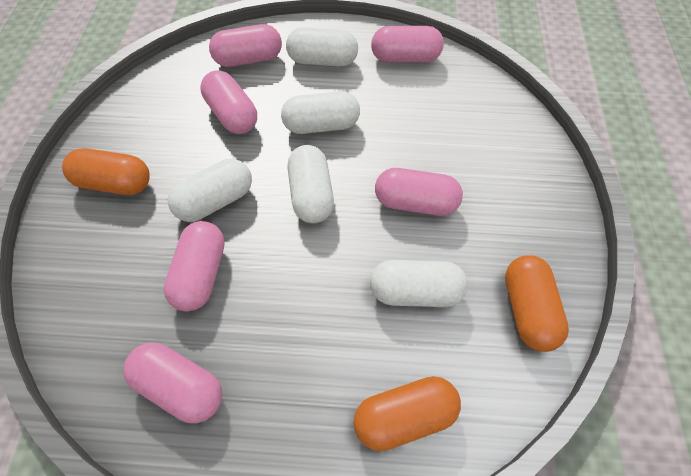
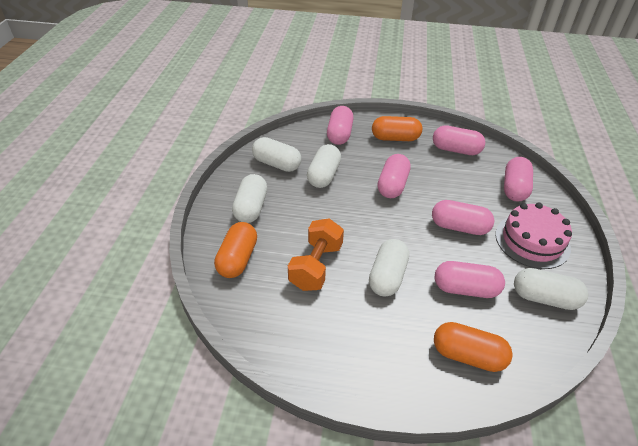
orange dumbbell: none = 0 -> [288,218,344,291] = 1
pink cake: none = 0 -> [495,203,572,269] = 1

